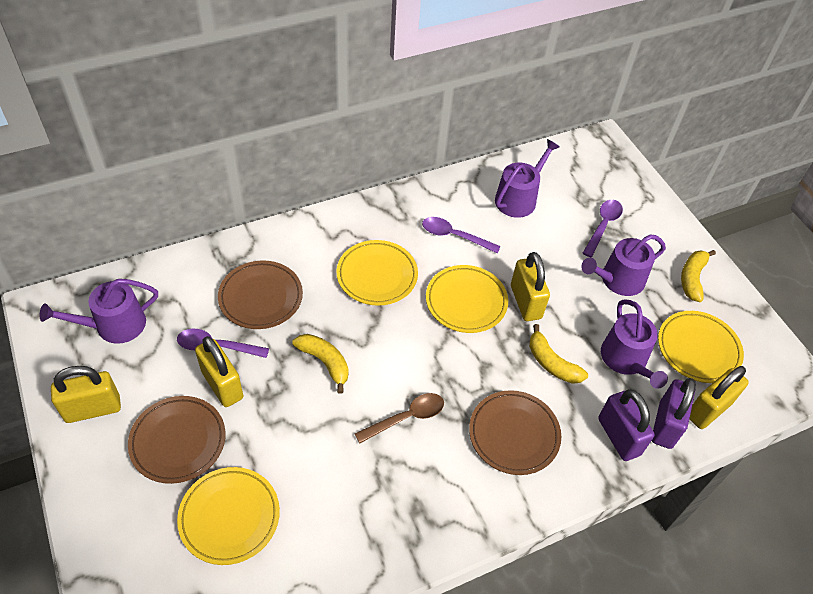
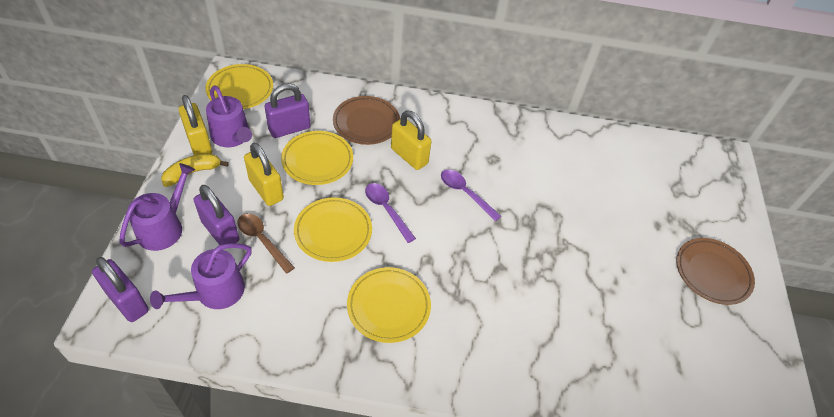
brown plate: [128,396,225,484] [218,261,303,329] [469,390,561,475] = 3 -> [333,96,400,145] [676,238,755,305] = 2
purple padlock: [598,389,654,461] [652,378,695,449] = 2 -> [92,257,149,322] [194,185,239,245] [265,83,311,138] = 3
purple spoon: [177,329,269,358] [422,217,501,253] [583,200,623,257] = 3 -> [365,183,416,243] [441,170,501,221] = 2
purple watering can: [40,279,158,344] [495,139,560,218] [581,234,666,296] [601,299,668,389] = 4 -> [120,163,195,251] [150,243,252,309] [206,85,252,147] = 3
yellow banana: [293,334,349,394] [529,324,588,384] [681,250,716,302] = 3 -> [161,154,229,187] = 1
yellow padlock: [51,366,121,423] [195,336,243,407] [511,252,550,321] [689,366,749,429] = 4 -> [179,95,212,155] [244,143,284,206] [391,110,432,170] = 3

